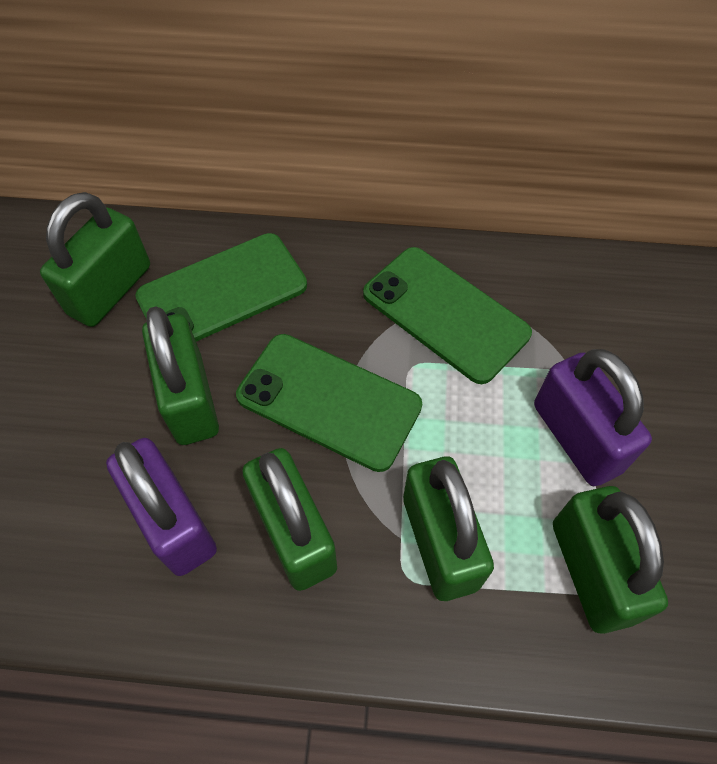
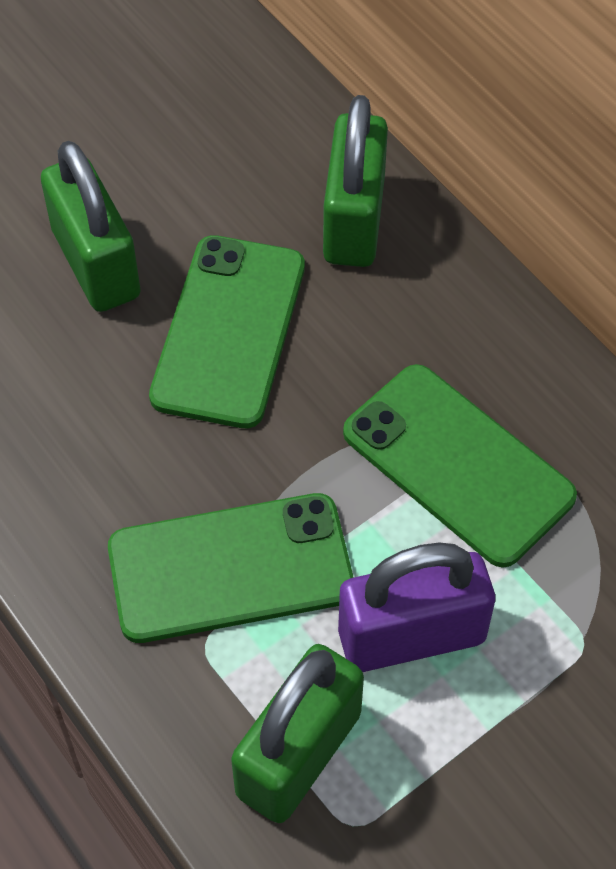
green padlock: [40,192,150,327] [142,306,219,445] [242,448,337,591] [403,456,494,601] [553,486,668,634] = 5 -> [41,141,141,312] [231,644,364,823] [323,95,388,267] = 3
purple padlock: [106,438,217,576] [534,349,652,486] = 2 -> [338,543,495,672] = 1

